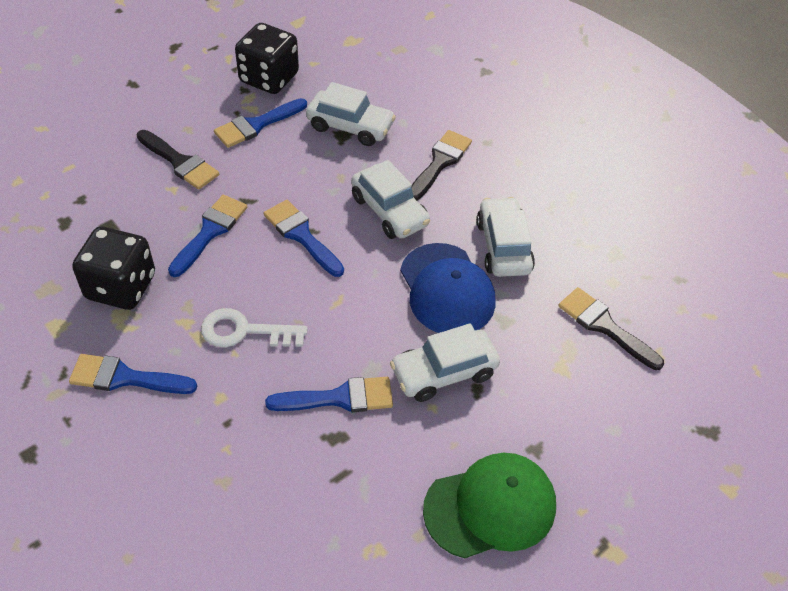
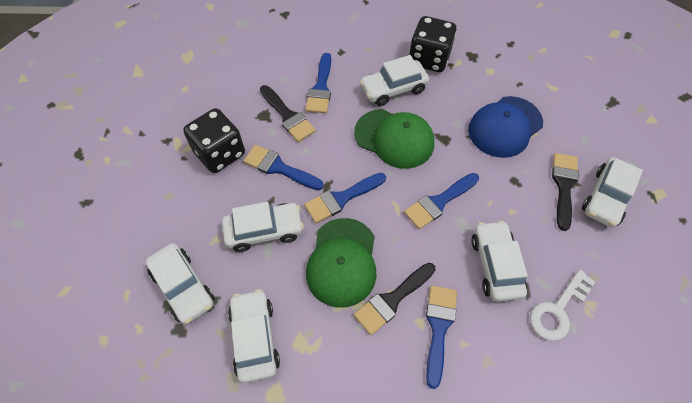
green cap: [423,453,556,558] = 1 -> [306,218,377,308] [354,109,434,169] = 2
white car: [306,82,396,146] [351,160,430,239] [390,323,500,402] [476,197,535,277] = 4 -> [146,243,214,324] [222,202,304,252] [228,289,280,383] [360,55,429,106] [471,220,528,302] [582,157,643,227] = 6

